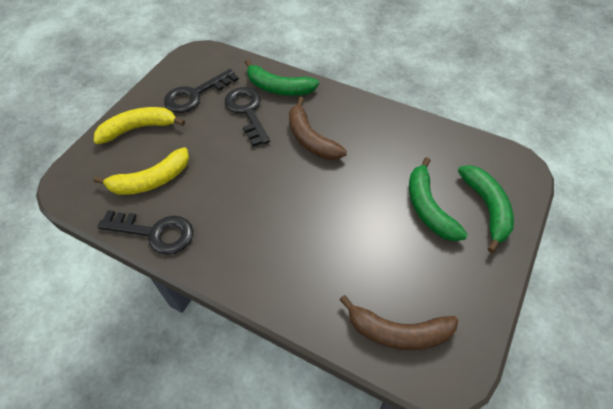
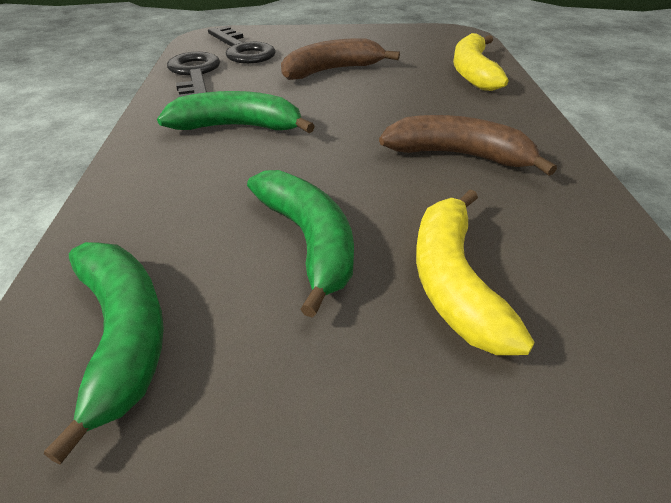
black key: [97,210,193,255] [164,69,239,113] [225,87,270,147] = 3 -> [167,52,220,97] [208,26,276,64] = 2

